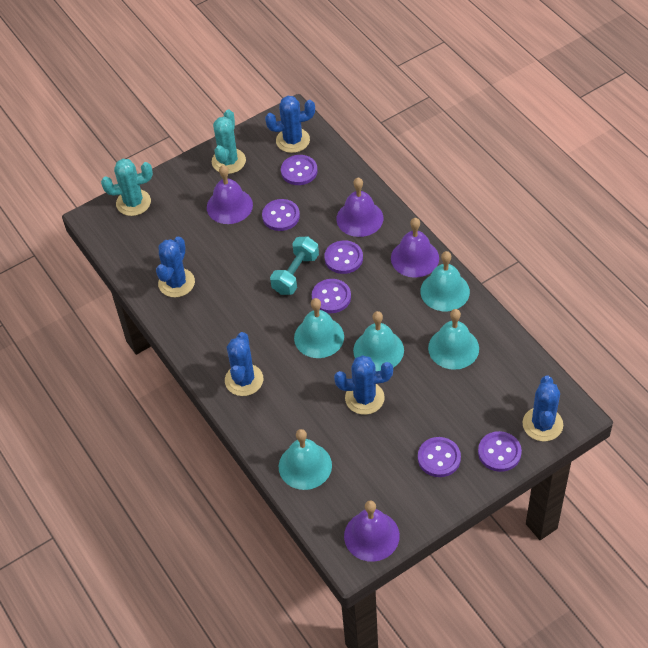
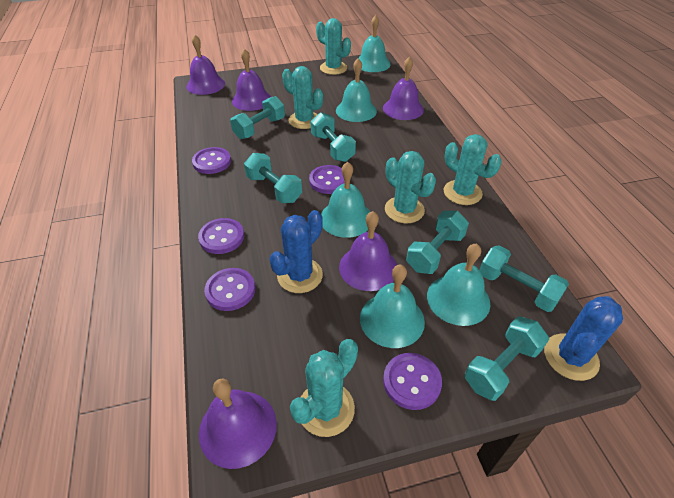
blue cactus: [156,236,195,297] [225,332,263,396] [265,96,315,153] [334,355,393,415] [523,375,563,441] = 5 -> [269,210,323,293] [544,296,623,381] = 2
purple bell: [207,165,253,224] [336,178,383,237] [344,500,400,562] [391,218,439,278] = 4 -> [186,34,225,95] [199,378,277,469] [232,49,271,111] [339,211,397,291] [383,57,424,120] = 5
purple button: [262,199,300,231] [281,155,318,185] [312,279,351,313] [324,240,363,274] [418,437,461,477] [478,431,522,472] = 6 -> [192,147,231,174] [198,218,244,254] [204,268,255,311] [309,165,344,194] [383,353,442,410] = 5
turquoise cactus: [101,159,153,216] [212,110,246,174] = 2 -> [282,66,323,129] [290,339,358,437] [316,18,351,75] [385,151,436,223] [444,134,502,205] = 5
turquoise dumbbell: [270,236,319,295] = 1 -> [230,96,285,139] [244,153,302,203] [311,112,356,162] [406,211,469,274] [465,316,549,401] [479,245,569,312] = 6

